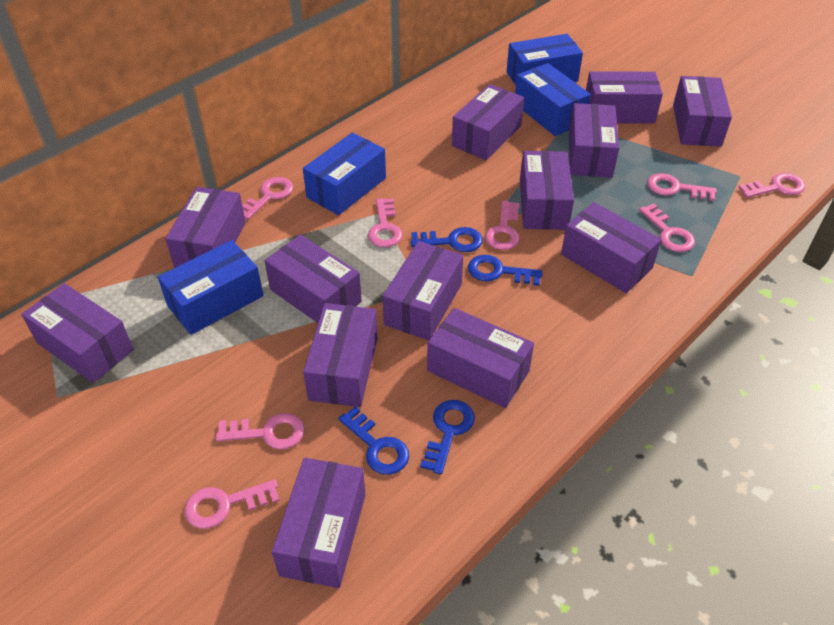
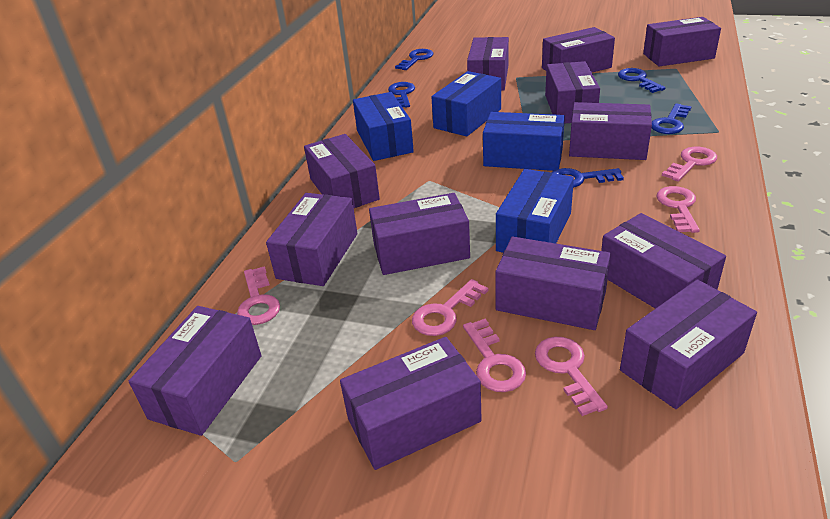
blue key: [338,406,409,475] [411,227,483,252] [420,400,475,474] [468,255,543,286] = 4 -> [388,82,415,108] [395,49,433,70] [552,168,624,188] [618,68,666,93] [652,103,692,134] = 5
pink key: [185,479,280,529] [216,413,305,449] [242,177,293,220] [368,198,402,247] [485,201,520,250] [639,204,695,252] [647,173,717,201] [738,173,805,198] = 8 -> [237,266,280,325] [412,279,489,336] [463,319,526,392] [535,337,608,416] [656,186,700,233] [662,147,717,182] = 6

